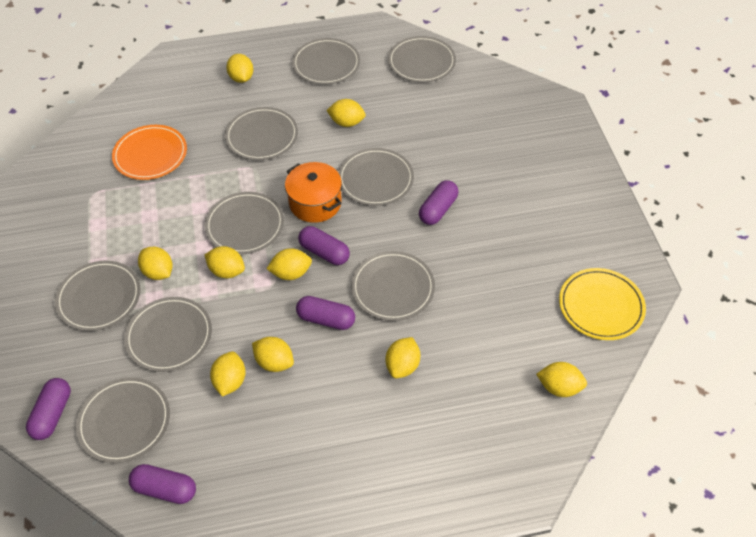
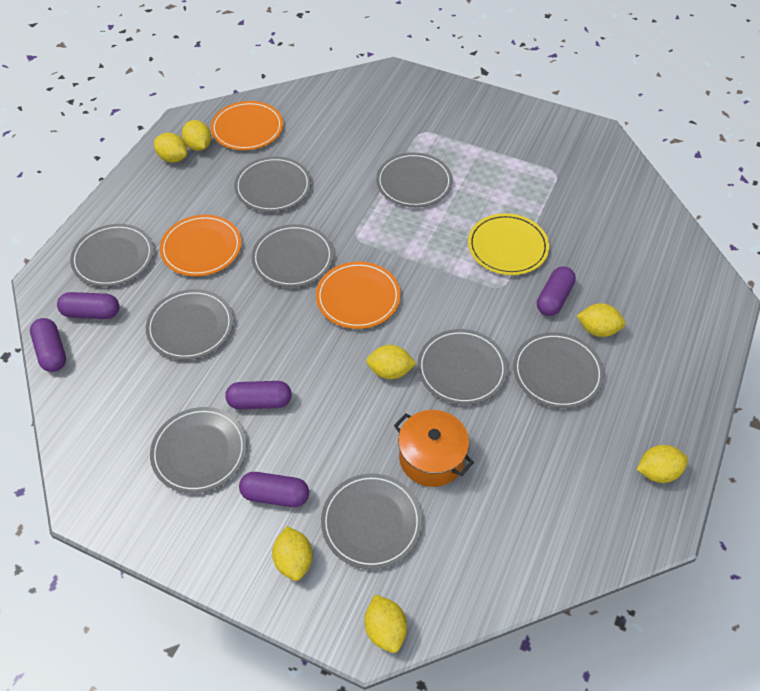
orange plate: [112,125,187,180] = 1 -> [160,215,242,276] [211,101,283,150] [316,261,401,329] = 3
yellow lemon: [138,247,172,280] [204,246,245,278] [210,352,246,397] [226,54,253,83] [252,337,294,372] [266,248,312,280] [326,99,366,127] [386,337,420,378] [536,362,587,397] = 9 -> [154,133,187,163] [182,120,211,151] [272,526,313,581] [365,594,407,653] [366,345,416,379] [576,303,626,337] [637,445,688,483] = 7

